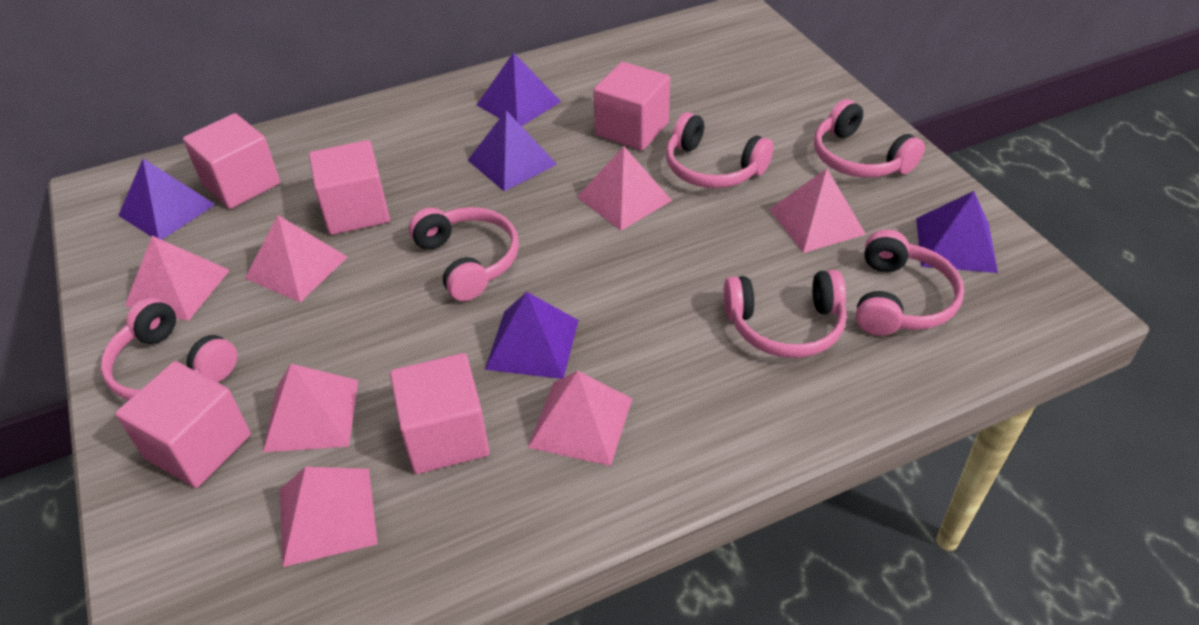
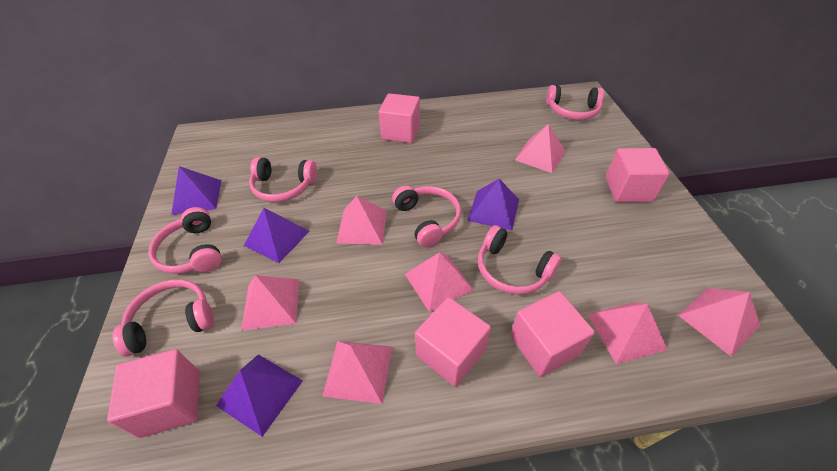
purple pyramid: [118,159,216,240] [468,111,557,191] [477,52,561,126] [485,292,579,379] [916,191,998,273] = 5 -> [171,166,222,215] [216,355,303,437] [244,208,309,263] [467,179,519,231] = 4

